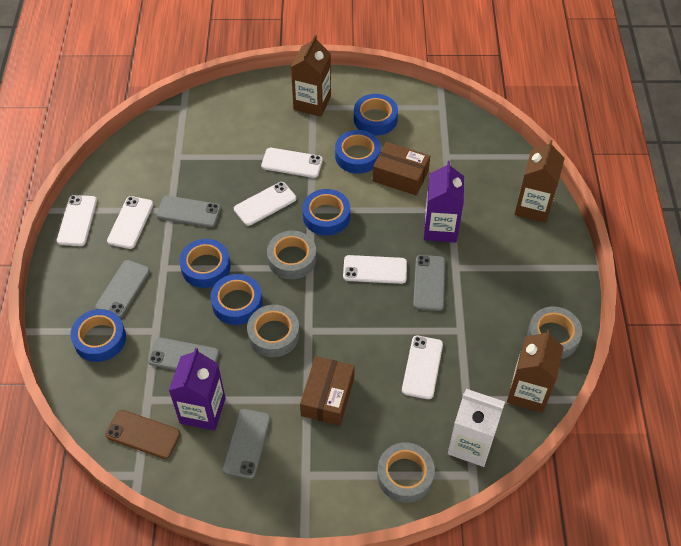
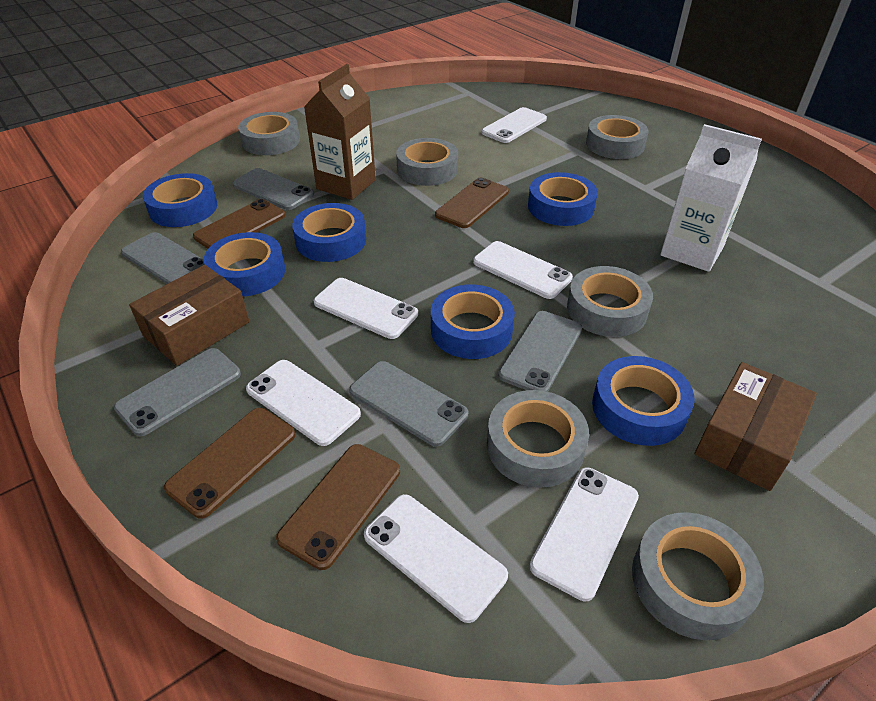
brown carton: [291,35,331,117] [507,329,564,413] [515,140,565,223] = 3 -> [304,64,376,200] = 1
brown phone: [105,410,181,459] = 1 -> [164,408,296,519] [193,199,286,249] [276,444,400,570] [435,178,509,228] = 4
grey tape: [247,305,300,357] [267,231,316,279] [377,443,435,503] [527,307,582,359] = 4 -> [238,112,300,155] [396,138,458,186] [487,390,589,488] [567,266,653,337] [586,115,648,159] [632,512,764,640] = 6
purple carton: [169,348,226,431] [424,161,464,242] = 2 -> none = 0

